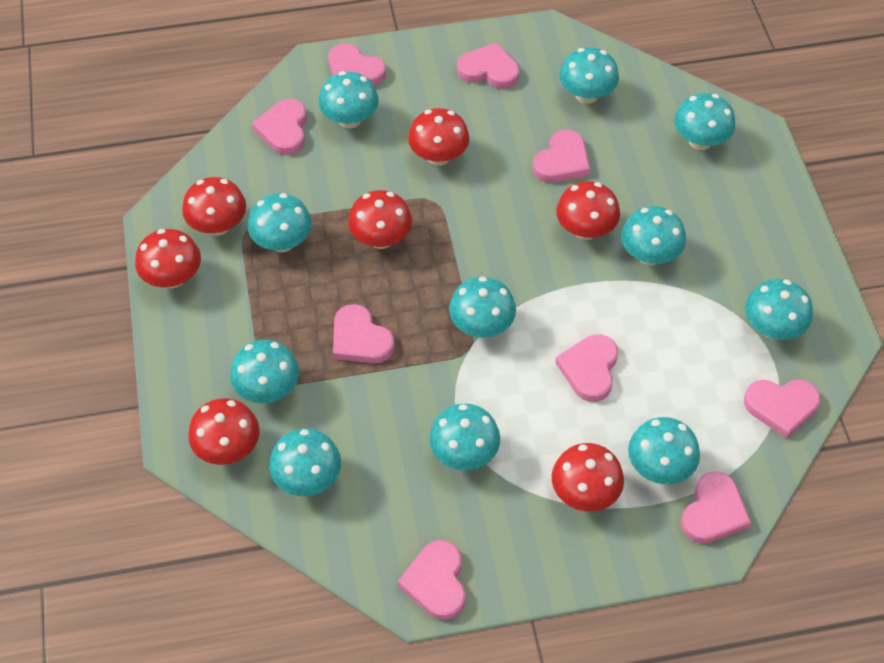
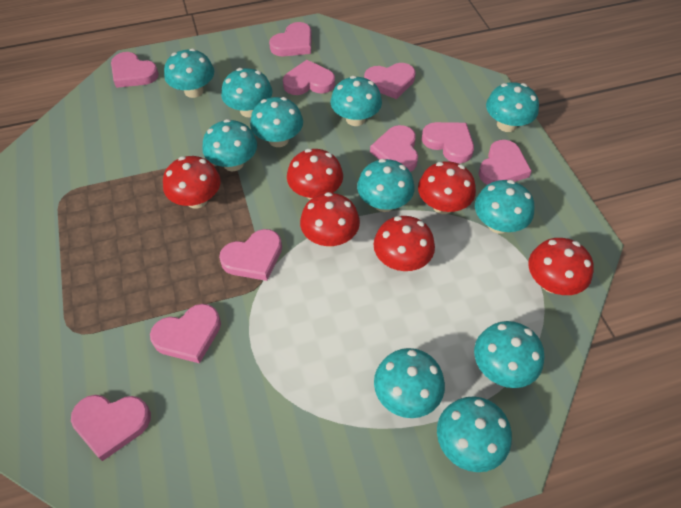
pink heart: [252,99,307,155] [328,44,386,86] [333,304,395,364] [398,540,466,620] [457,42,519,89] [533,130,590,183] [555,334,618,402] [681,471,751,544] [744,379,821,438] = 9 -> [71,395,151,461] [111,52,159,88] [150,304,221,363] [219,229,282,281] [269,22,312,56] [283,60,335,95] [364,63,416,99] [370,125,418,172] [422,122,474,163] [479,140,532,185] = 10
red mushroom: [135,229,201,288] [182,177,246,236] [188,398,259,465] [348,190,412,249] [408,108,470,166] [552,443,624,512] [556,181,620,240] = 7 -> [163,156,221,209] [287,149,343,200] [300,192,360,247] [373,216,435,271] [418,161,476,214] [528,238,594,295] = 6

